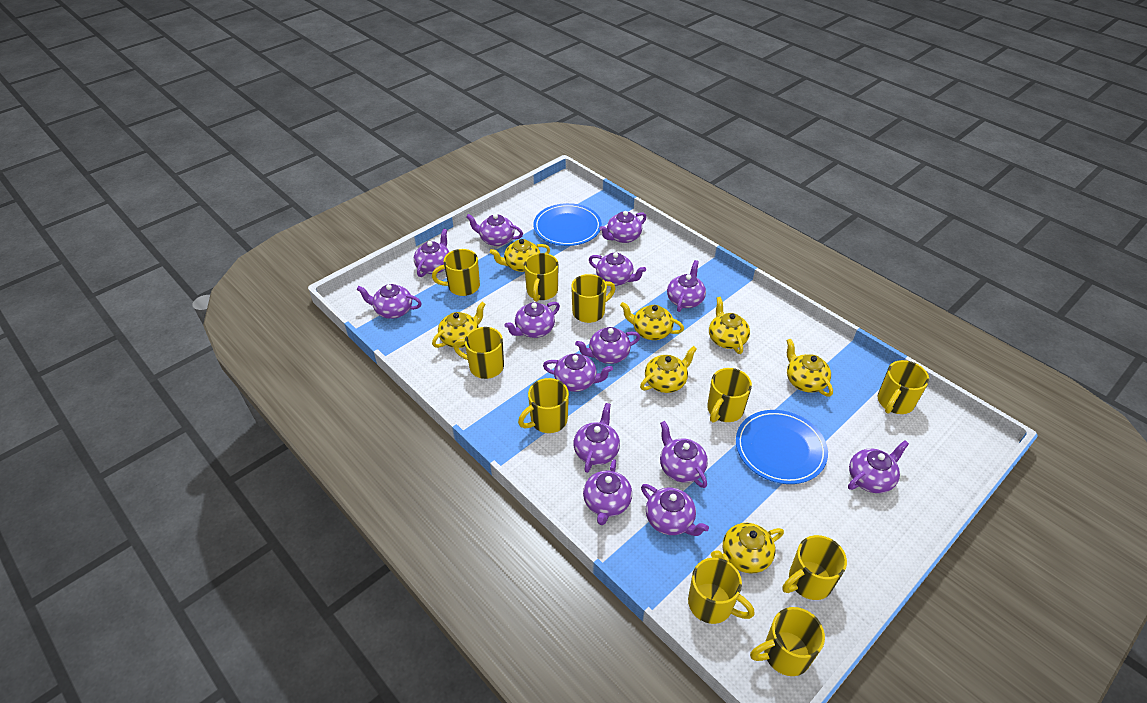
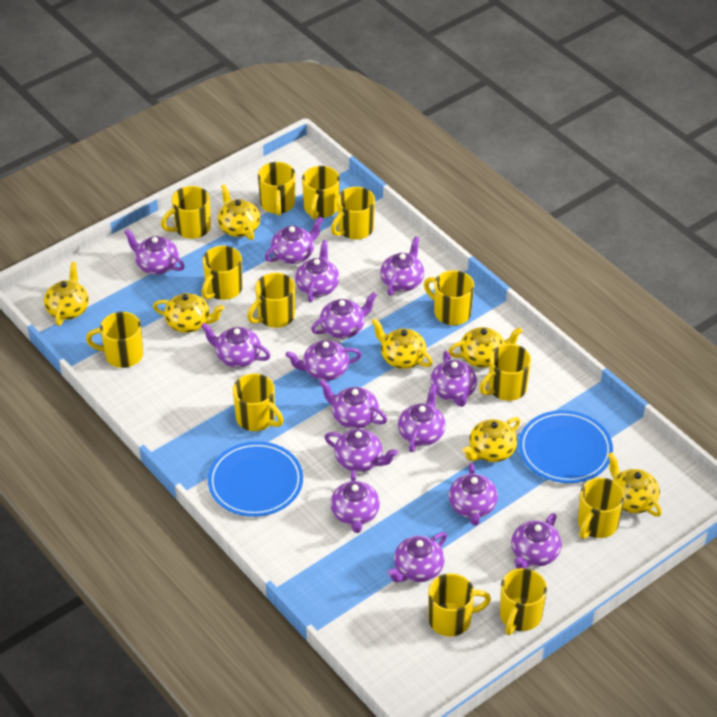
purple teapot: [356,284,422,319] [414,229,449,277] [466,214,523,246] [505,302,560,338] [543,354,613,392] [573,403,620,473] [575,327,640,364] [583,459,632,525] [589,252,646,286] [599,211,647,243] [641,484,709,536] [660,421,708,488] [667,260,706,312] [848,440,909,493] = 14 -> [124,229,185,275] [201,323,271,368] [265,217,324,264] [286,340,362,381] [295,240,339,302] [311,292,377,339] [319,379,387,429] [324,429,398,472] [330,470,380,533] [380,236,424,296] [387,532,447,582] [398,384,446,452] [430,351,477,407] [449,463,498,526] [511,513,562,569] = 15
yellow mug: [432,249,480,296] [453,327,504,379] [518,378,569,433] [524,253,559,302] [571,274,615,323] [688,558,755,624] [707,368,752,423] [750,607,825,676] [782,535,847,600] [878,360,929,414] = 10 -> [86,312,143,368] [161,186,211,239] [202,246,243,300] [233,373,284,431] [247,273,295,328] [258,162,295,216] [302,166,340,219] [331,187,375,239] [424,270,474,325] [428,573,491,637] [479,344,531,401] [500,568,547,635] [578,478,625,539] = 13

